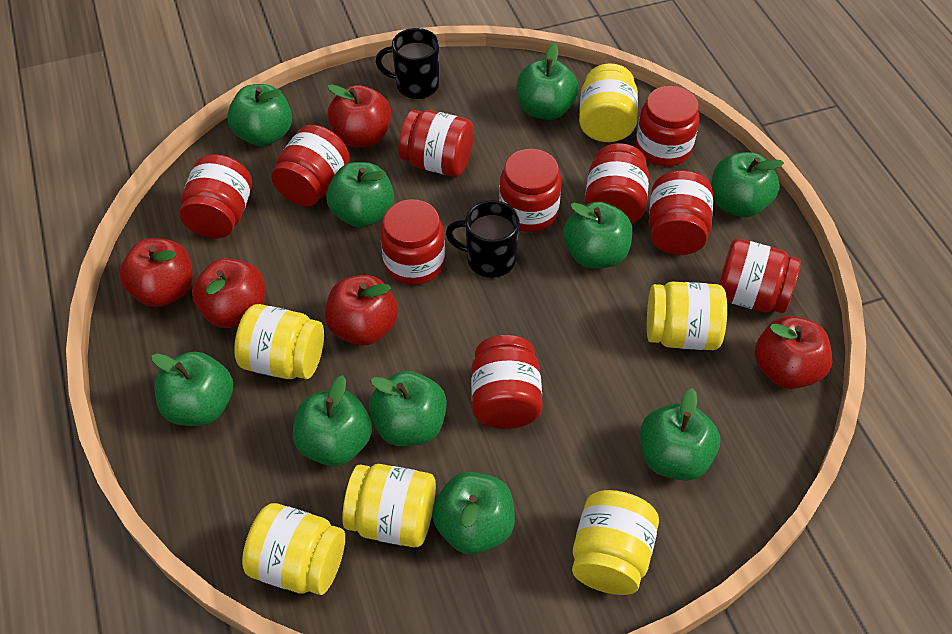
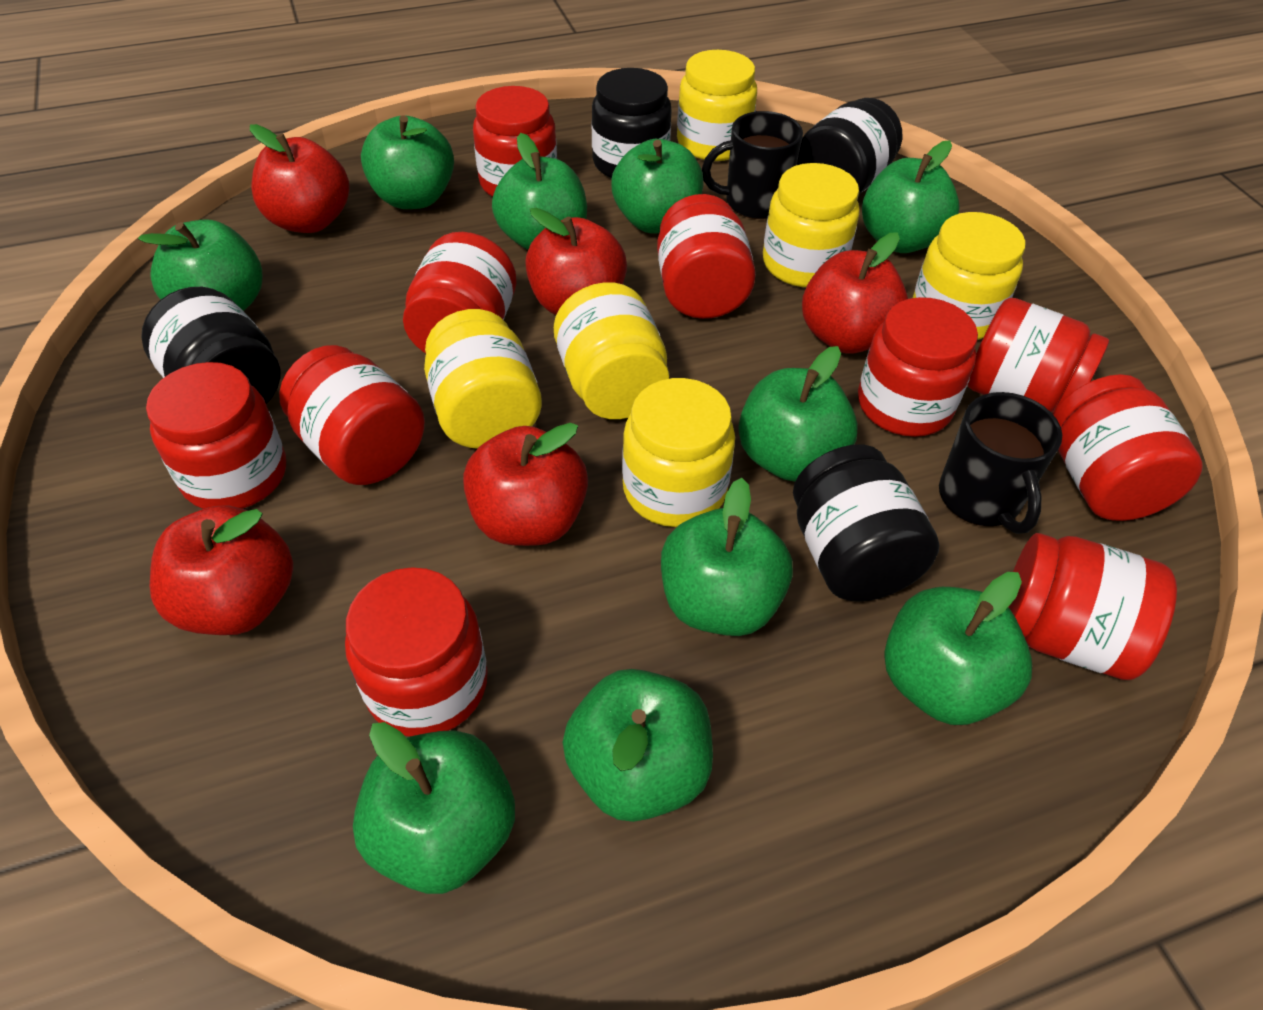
black jar: none = 0 -> [141,287,280,404] [592,68,671,178] [793,444,939,602] [797,98,902,195] = 4

